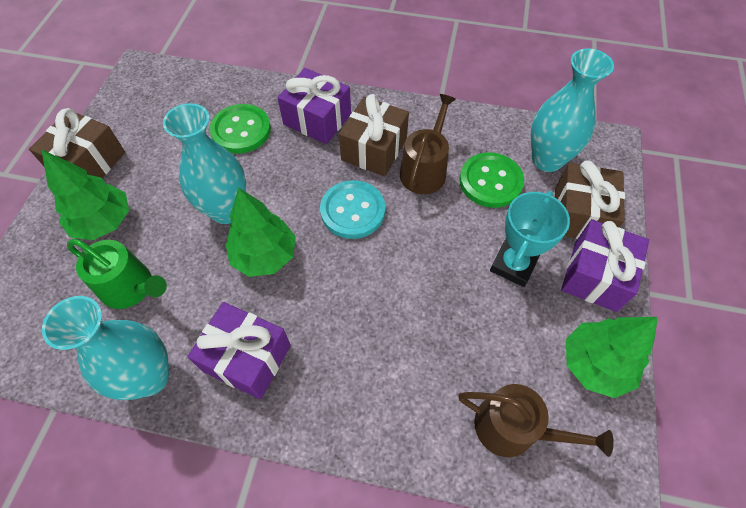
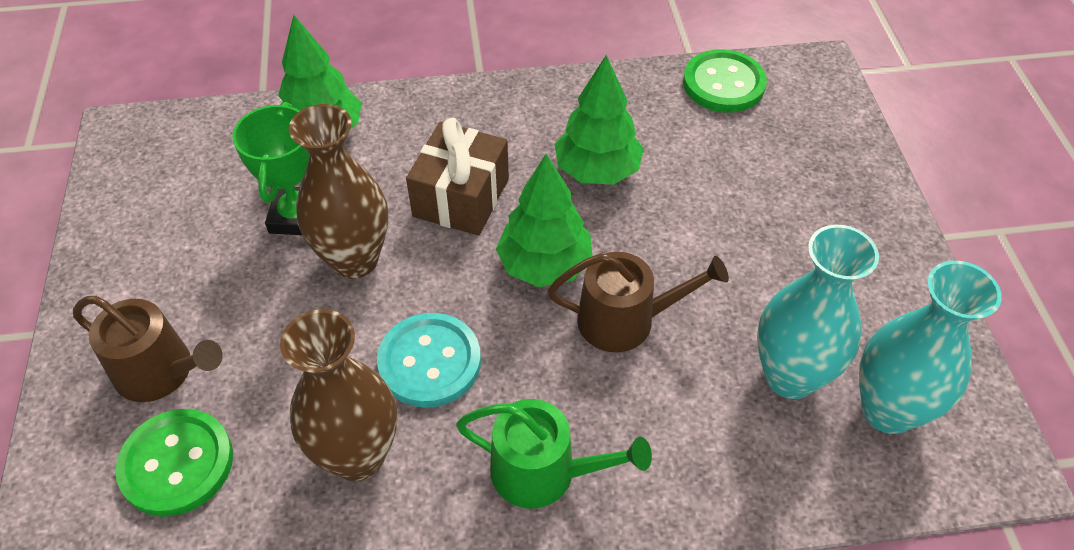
brown gift: [29,108,125,178] [339,94,409,176] [555,160,625,239] = 3 -> [406,118,509,236] = 1
brown vase: none = 0 -> [280,309,397,481] [289,104,388,279] = 2
green trophy: none = 0 -> [232,102,310,235] = 1
purple gift: [187,302,291,399] [277,68,351,144] [561,219,649,312] = 3 -> none = 0
turquoise trophy: [490,191,570,287] = 1 -> none = 0
turquoise vase: [42,296,169,400] [163,103,246,224] [531,49,614,172] = 3 -> [757,225,879,399] [859,261,1002,434] = 2

